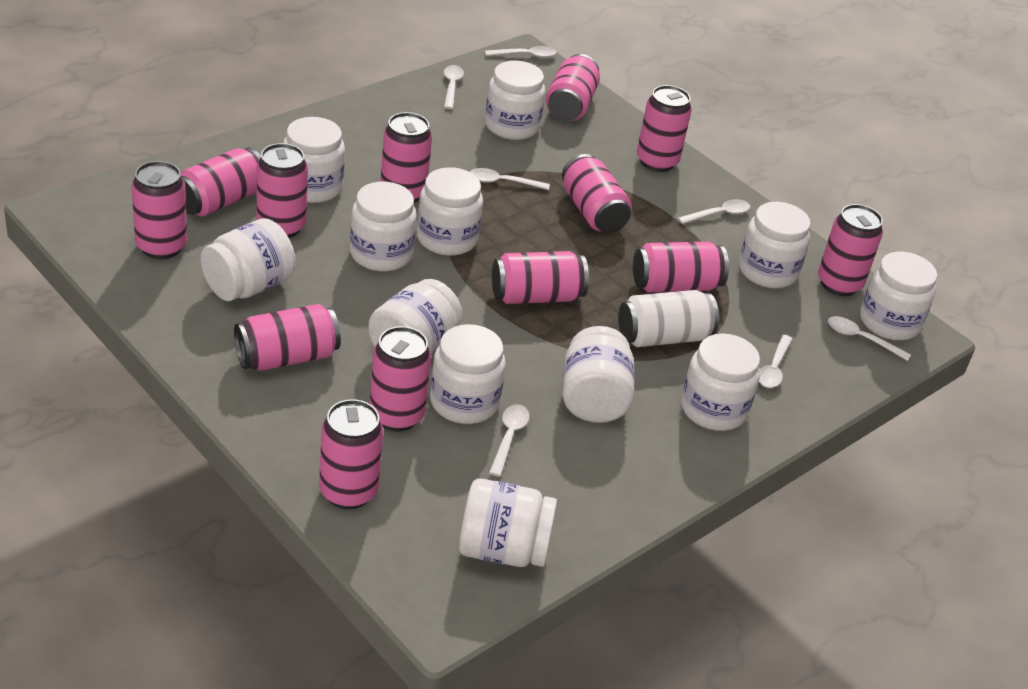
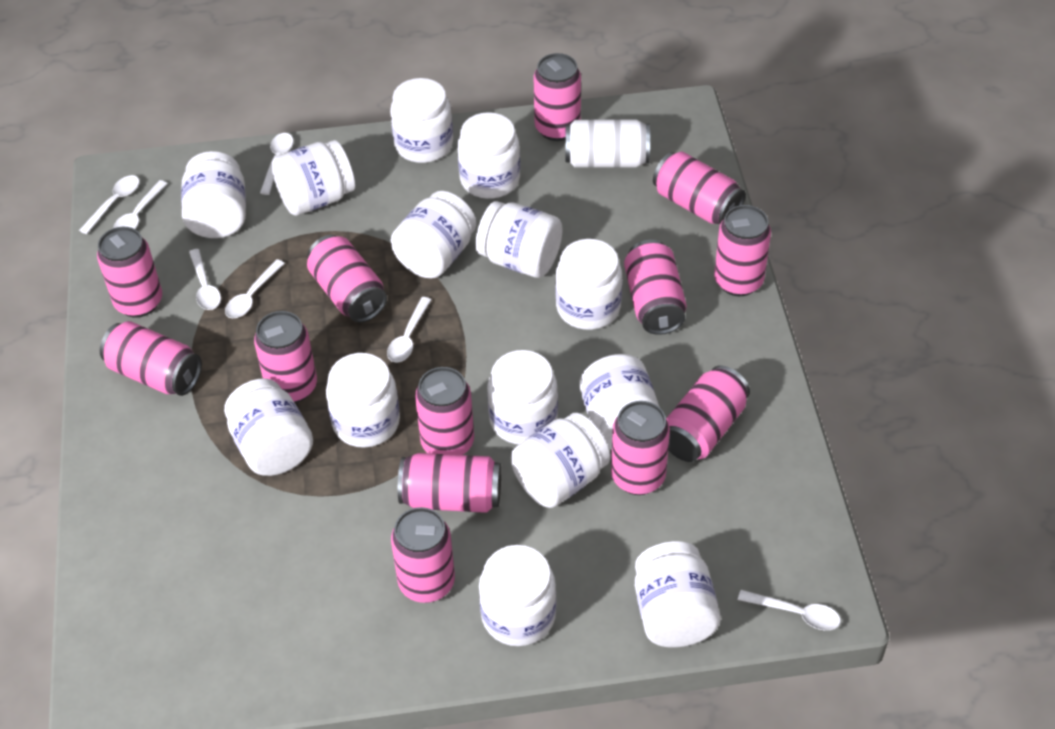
white jar: [201,218,296,301] [283,117,345,203] [350,182,417,271] [368,279,463,355] [417,167,483,256] [430,324,506,424] [459,478,557,567] [485,61,545,140] [563,326,635,423] [681,333,760,431] [739,202,811,288] [860,252,937,341] = 12 -> [181,151,246,238] [224,378,313,476] [271,140,355,216] [326,353,400,448] [390,78,453,163] [391,191,476,279] [457,112,520,199] [475,201,562,278] [479,545,556,646] [487,350,558,445] [511,413,610,508] [556,239,622,330] [579,354,659,450] [635,541,721,648] = 14

